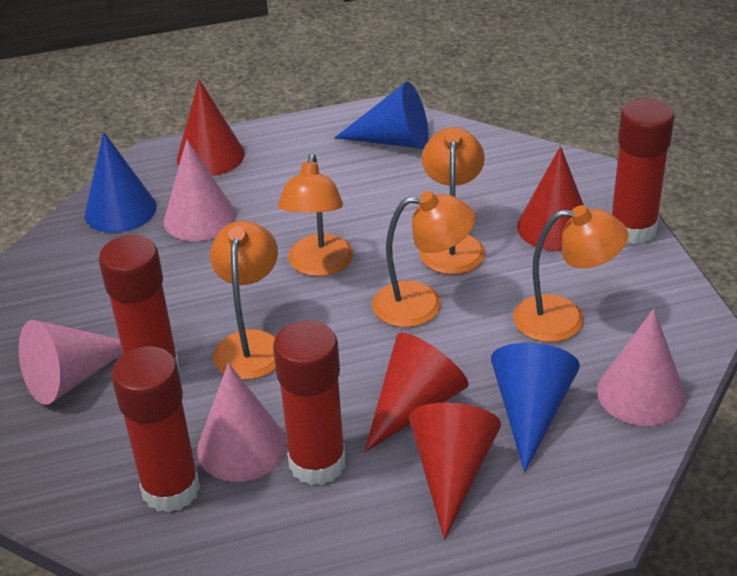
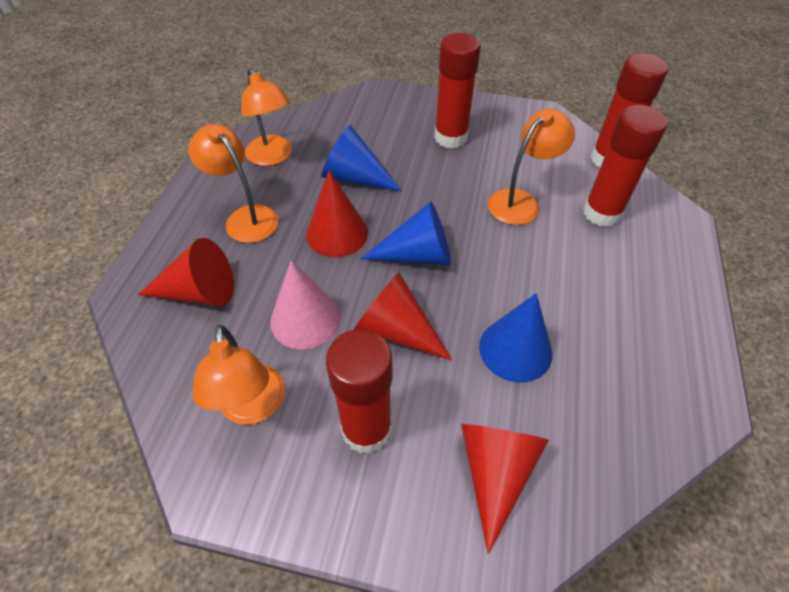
orange lamp: [210,221,278,380] [278,153,353,276] [372,191,475,327] [420,127,485,274] [513,205,628,342] = 5 -> [188,124,279,243] [193,325,285,425] [241,68,292,166] [488,109,575,225] = 4
pink cone: [19,320,123,405] [164,139,236,241] [197,363,287,482] [597,309,686,426] = 4 -> [270,260,340,349] = 1

